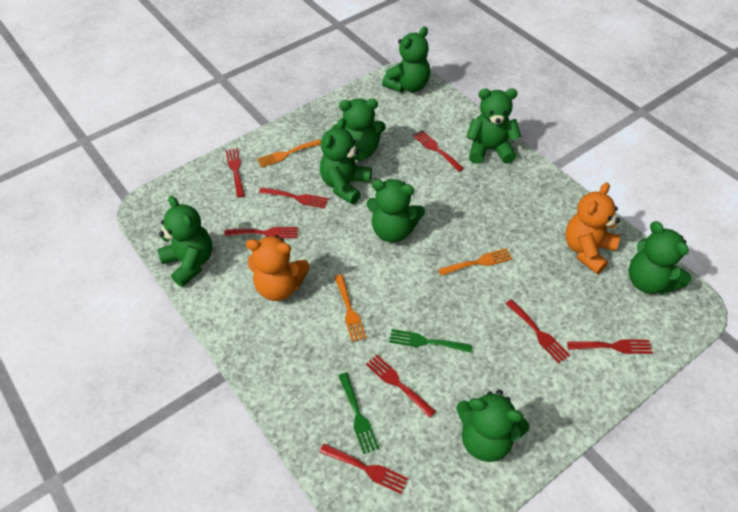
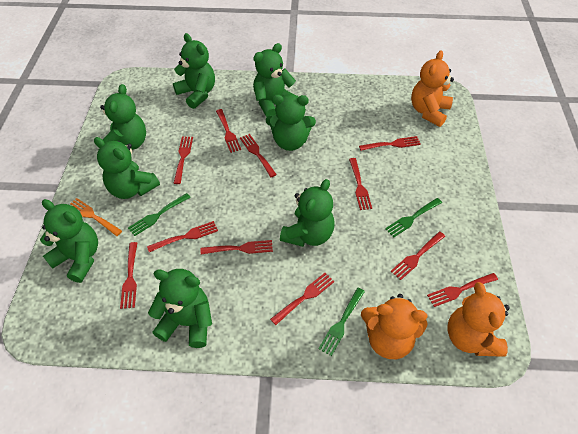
green fork: [338,372,379,454] [389,329,472,353] = 2 -> [128,193,191,236] [318,288,365,356] [385,198,442,238] = 3
orange fork: [257,139,321,167] [335,274,366,342] [438,248,512,276] = 3 -> [70,198,122,236] = 1
orange teddy bear: [246,235,310,301] [565,182,620,274] = 2 -> [361,294,428,359] [411,50,454,127] [447,282,510,357] = 3
red fork: [224,227,298,238] [225,148,245,198] [259,187,329,208] [320,443,408,494] [366,355,436,418] [413,130,464,172] [506,299,570,363] [567,339,653,354] = 8 -> [120,242,137,309] [147,221,218,252] [174,137,193,184] [201,240,273,255] [216,109,241,153] [240,134,277,177] [270,273,334,325] [349,158,372,210] [359,136,421,151] [391,232,445,280] [427,273,498,307] = 11

